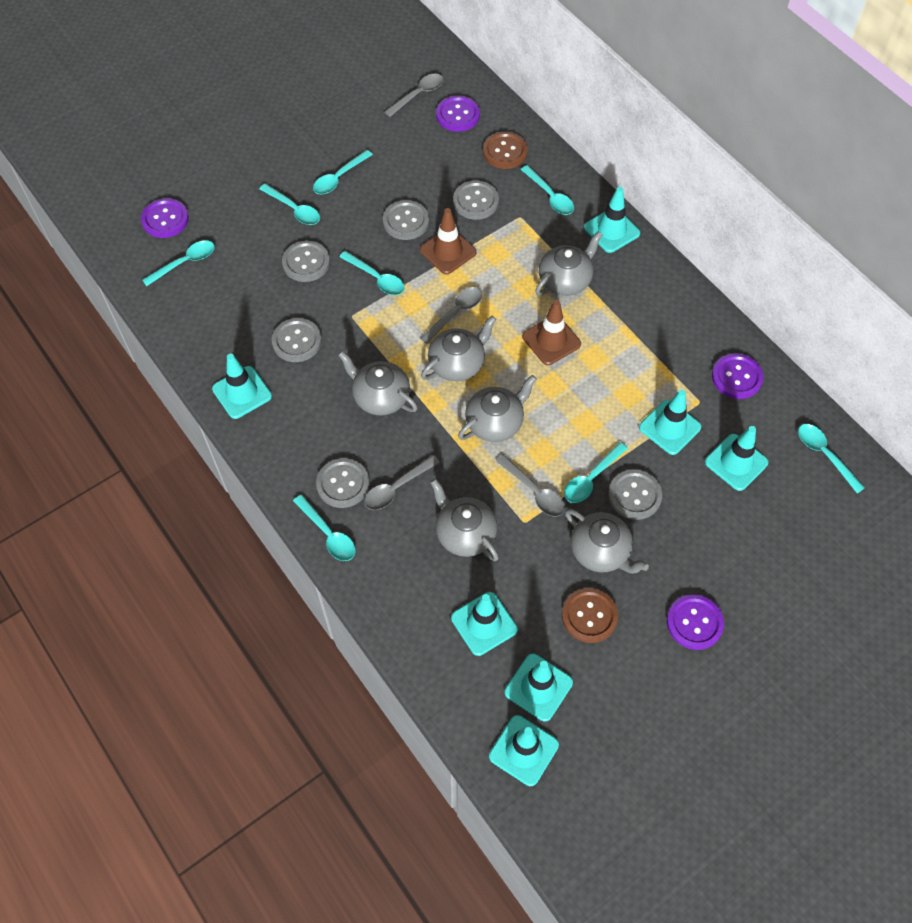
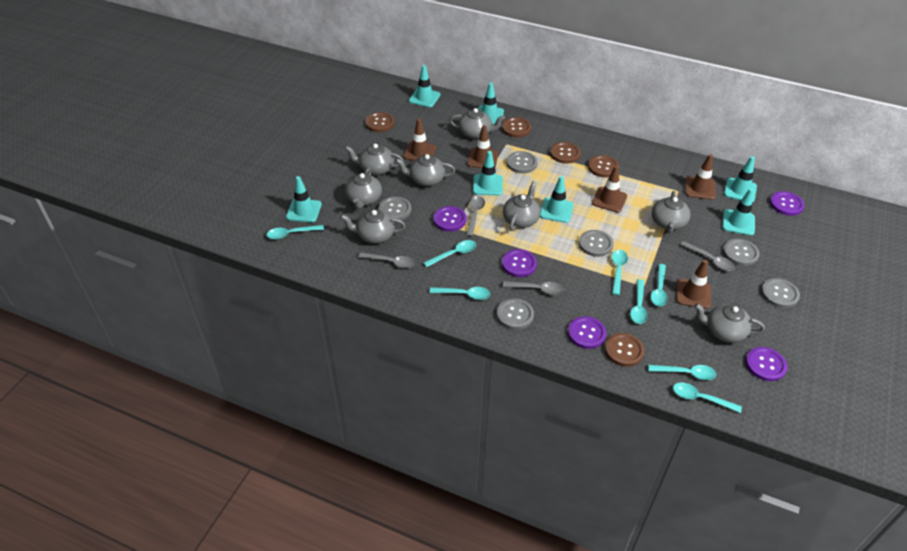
brown button: [483,132,528,169] [562,588,618,643] = 2 -> [365,112,395,132] [502,117,531,138] [550,142,581,164] [588,155,620,178] [605,333,645,367] = 5
brown traffic cone: [420,208,476,274] [522,300,581,365] = 2 -> [403,119,437,161] [467,125,498,168] [592,166,627,213] [676,260,711,309] [685,154,716,200] = 5
grey teapot: [338,351,418,415] [421,316,496,381] [430,479,499,561] [458,375,536,442] [535,231,603,296] [565,509,649,574] = 6 -> [340,209,405,244] [345,144,404,175] [345,168,382,209] [395,154,455,186] [449,108,505,139] [503,181,541,231] [652,191,691,233] [694,303,765,343] = 8
purple button: [141,198,189,238] [436,95,480,132] [667,594,724,650] [712,353,763,399] = 4 -> [433,206,467,232] [502,249,537,277] [568,316,606,349] [746,347,787,381] [770,191,805,216] = 5

